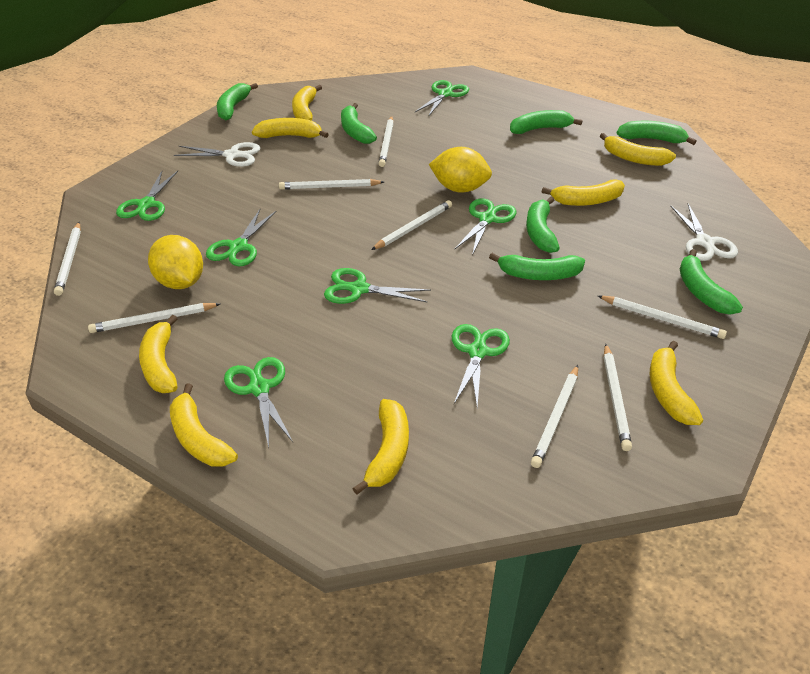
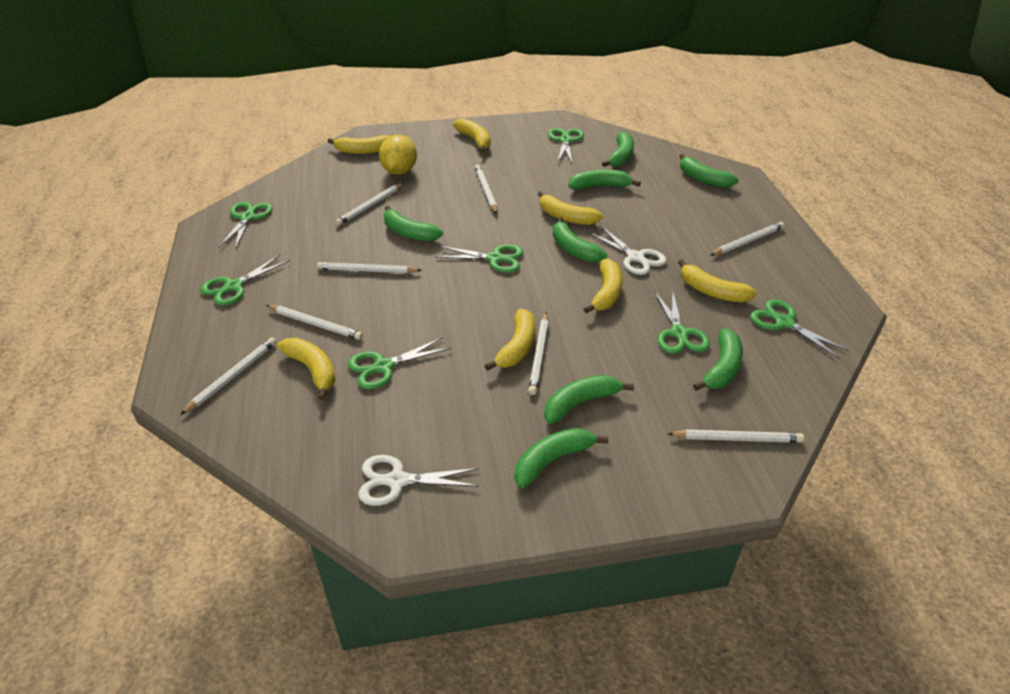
green banana: [217,83,258,120] [341,103,377,144] [489,253,585,280] [510,110,583,134] [526,197,560,253] [617,121,697,145] [680,249,743,315] = 7 -> [384,205,443,242] [515,428,608,488] [544,375,634,424] [553,217,607,262] [568,169,641,190] [602,132,634,167] [680,154,739,188] [693,329,743,391] = 8
yellow banana: [139,315,178,393] [170,384,238,467] [252,118,329,138] [292,85,322,121] [352,399,409,495] [541,179,625,206] [600,133,676,166] [650,341,703,425] = 8 -> [277,338,336,400] [328,135,390,154] [453,118,490,153] [484,309,535,371] [538,191,603,225] [584,259,623,314] [678,259,757,302] = 7
yellow lemon: [148,235,203,289] [429,147,492,193] = 2 -> [379,135,417,175] = 1

